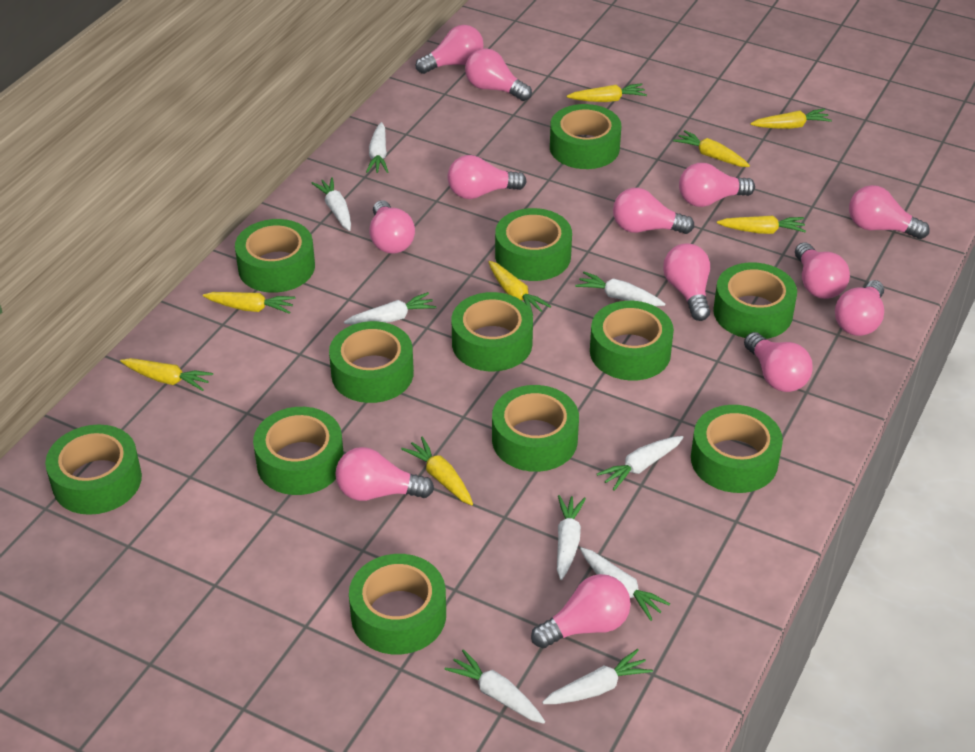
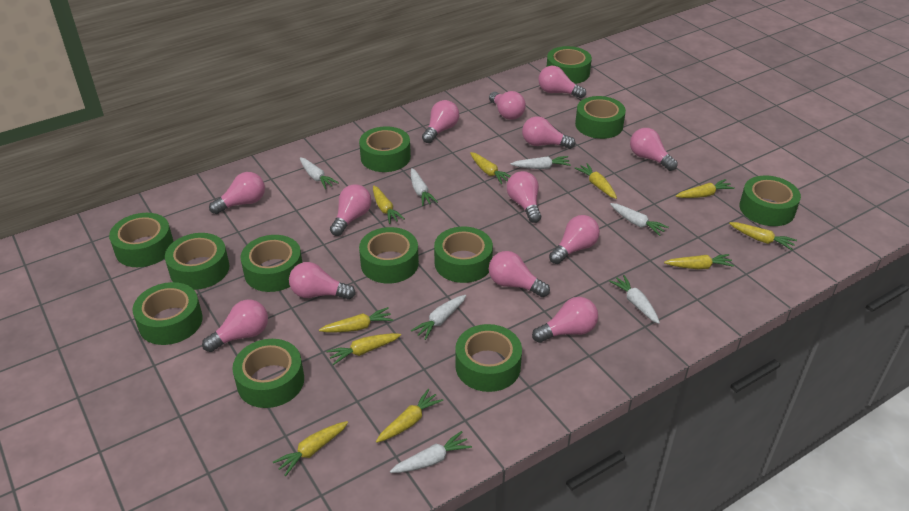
white carrot: [311,177,351,231] [344,292,437,325] [366,122,388,173] [444,649,545,724] [542,649,653,704] [557,495,586,580] [575,272,666,306] [580,547,670,621] [597,436,684,491] = 9 -> [300,157,339,189] [390,431,472,473] [411,168,438,206] [411,295,466,340] [510,156,571,169] [609,275,660,324] [610,203,669,236] = 7
yellow carrot: [120,358,213,391] [203,292,295,314] [401,436,473,505] [488,261,551,315] [567,83,647,102] [673,130,750,167] [717,216,806,234] [750,109,832,129] = 8 -> [273,421,348,476] [319,307,393,332] [326,333,401,365] [373,185,405,224] [376,389,443,443] [470,152,511,184] [575,163,617,199] [664,254,734,269] [676,179,735,198] [729,222,797,250] = 10

